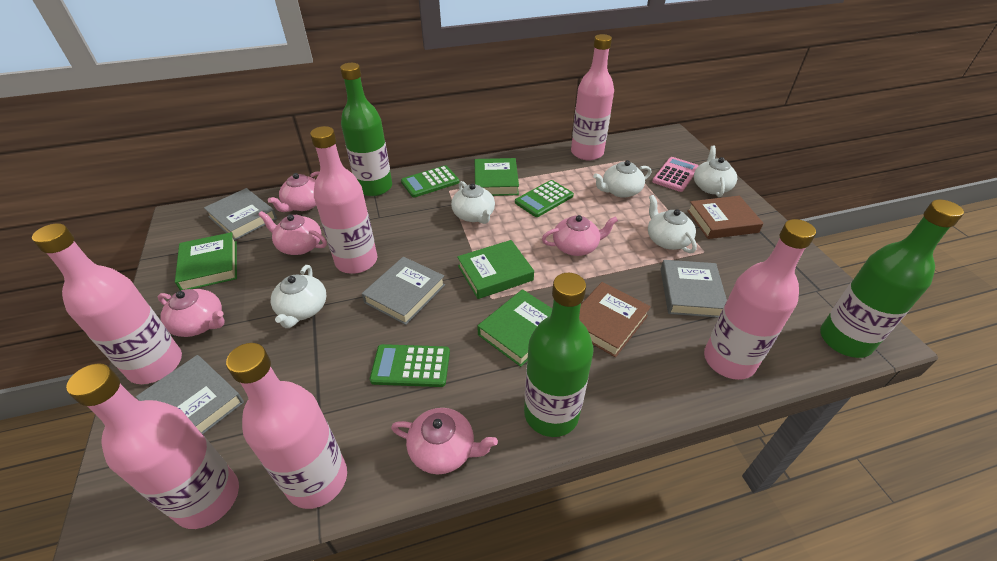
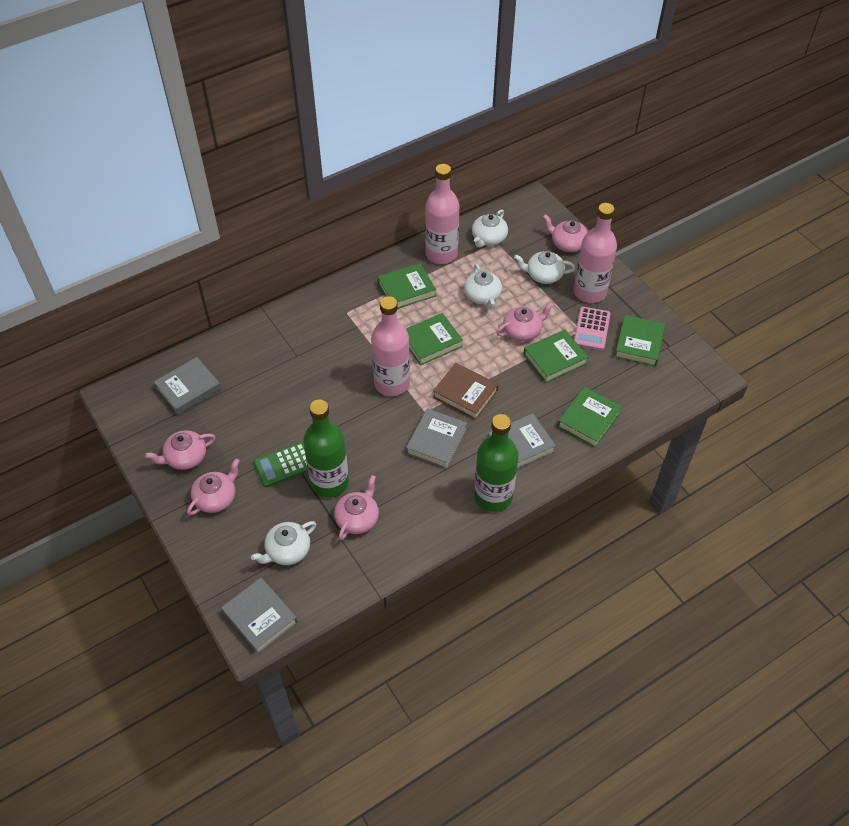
brown book: [579,282,651,357] [687,196,764,239] = 2 -> [433,363,499,420] = 1
green book: [175,232,237,291] [457,240,534,299] [475,158,519,196] [477,289,552,367] = 4 -> [378,263,436,309] [406,313,463,366] [523,329,589,383] [557,387,622,448] [615,315,665,367] = 5
green bottle: [340,63,392,196] [524,273,593,437] [820,199,964,358] = 3 -> [303,400,349,498] [474,414,519,512] = 2
green calculator: [370,344,450,387] [401,165,459,197] [515,180,574,217] = 3 -> [254,442,308,487] = 1
pink bottle: [32,223,182,384] [66,363,239,529] [226,343,347,509] [310,126,377,274] [571,34,614,160] [704,219,816,380] = 6 -> [371,296,410,396] [425,164,460,264] [574,203,617,303] = 3
white teapot: [271,265,327,328] [451,181,495,224] [593,160,651,198] [648,195,697,253] [694,145,737,197] = 5 -> [251,521,316,565] [464,264,502,309] [472,209,508,248] [514,251,575,284] = 4

